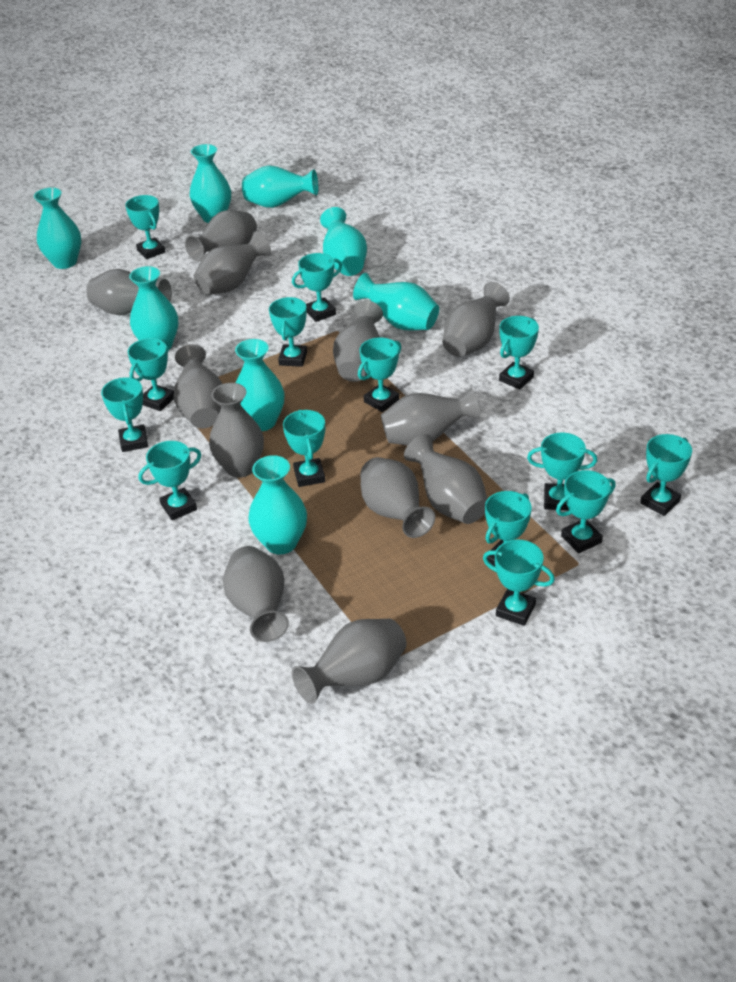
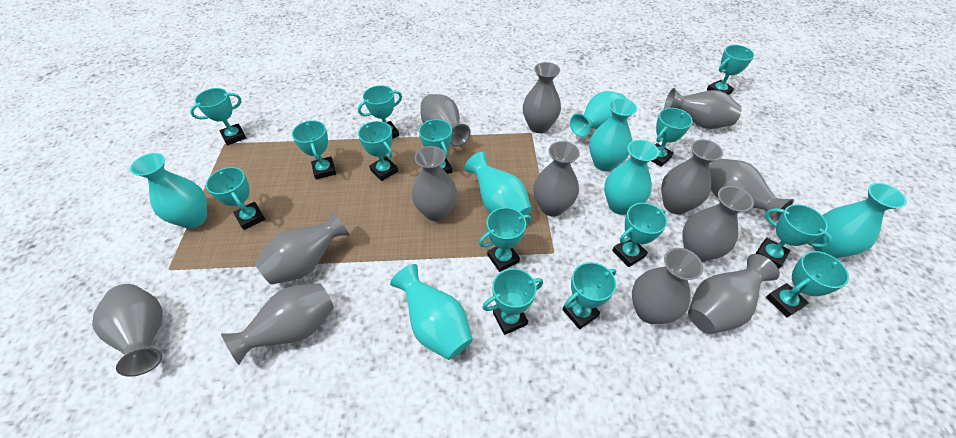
grey vase: [86,269,172,315] [173,344,222,428] [185,210,257,262] [194,231,271,295] [209,383,264,478] [223,546,289,642] [292,619,407,704] [333,300,383,382] [360,457,435,538] [381,387,480,446] [404,434,487,524] [442,282,510,357] = 12 -> [92,284,163,377] [221,283,334,365] [255,211,350,285] [412,146,457,221] [420,94,471,146] [523,62,561,133] [533,141,580,216] [632,248,703,324] [661,139,723,215] [664,88,742,129] [682,186,754,262] [688,254,780,334] [710,158,794,222] = 13
turquoise vase: [34,187,81,269] [129,266,178,349] [190,144,231,223] [235,339,284,431] [242,165,318,208] [248,455,307,554] [320,207,367,276] [353,273,439,331] = 8 -> [130,153,207,229] [390,264,473,360] [464,152,532,215] [570,91,627,137] [589,98,637,171] [604,140,659,215] [813,183,907,258] = 7

